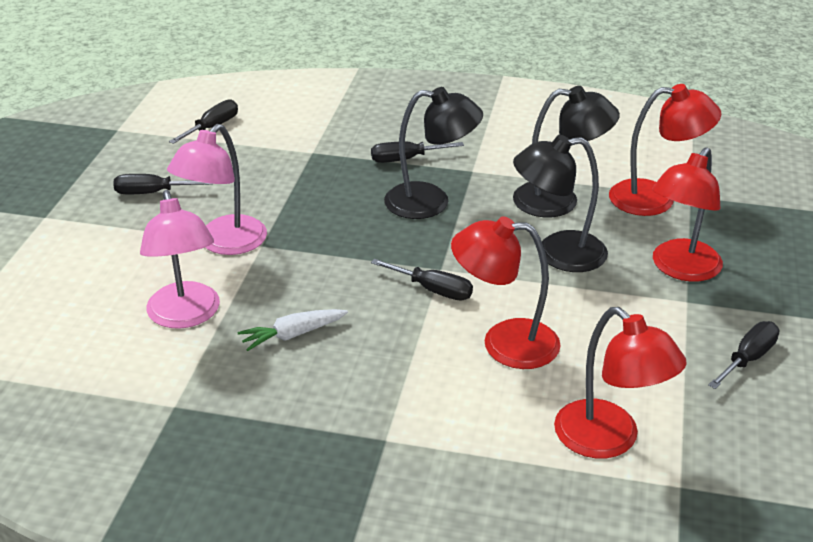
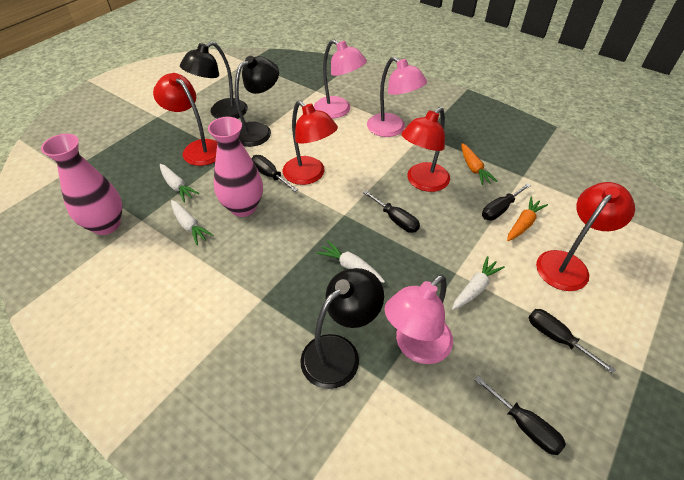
orange carrot: none = 0 -> [461,143,498,185] [507,197,548,241] = 2
pink lamp: [140,190,220,329] [167,124,267,255] = 2 -> [314,39,367,118] [367,56,427,137] [384,274,453,364] = 3
pink vase: none = 0 -> [41,134,122,235] [208,117,263,217] = 2
white carrot: [237,309,348,351] = 1 -> [160,164,200,202] [171,200,214,245] [317,240,385,283] [452,256,505,310] = 4

